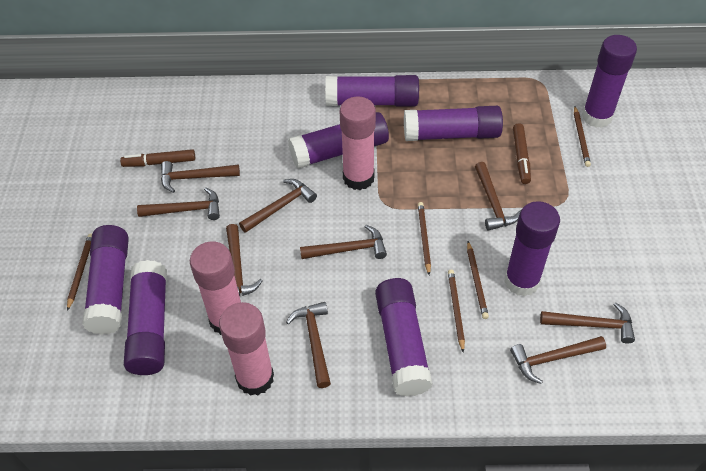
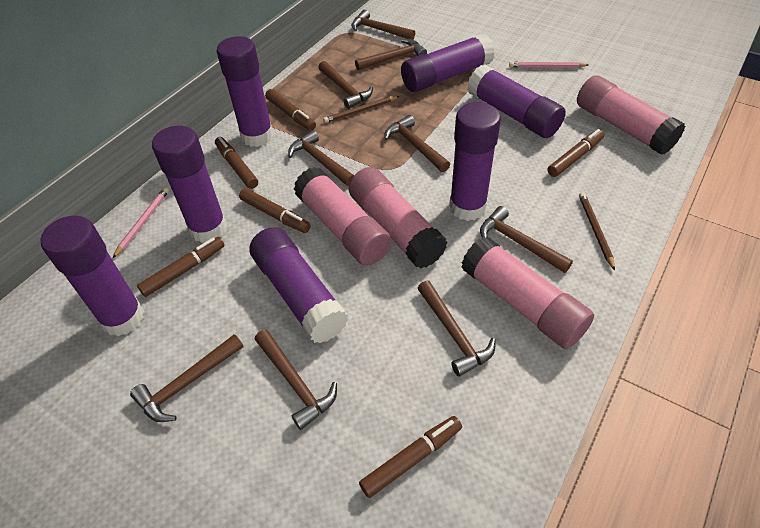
brown marker: [120,149,195,167] [513,124,531,184] = 2 -> [137,237,225,297] [215,137,258,189] [239,188,311,233] [265,89,316,131] [359,416,462,498] [547,129,604,177] = 6
brown pencil: [67,233,92,311] [418,202,431,275] [448,270,465,353] [467,241,489,319] [574,107,591,167] = 5 -> [323,96,399,123] [579,192,615,270] = 2
pink glue stick: [190,241,241,335] [219,302,274,396] [340,97,376,190] = 3 -> [294,167,392,266] [349,167,447,268] [461,237,594,349] [577,75,685,155] = 4
pink pencil: none = 0 -> [113,187,169,258] [509,62,588,68] = 2
purple glue stick: [82,225,129,335] [124,260,167,375] [288,112,389,169] [325,75,419,106] [375,278,433,397] [404,106,503,141] [504,201,560,296] [582,35,637,128] = 8 -> [41,216,144,336] [152,126,227,243] [217,36,274,147] [249,227,348,343] [401,34,495,92] [449,102,501,221] [467,64,566,138] = 7

